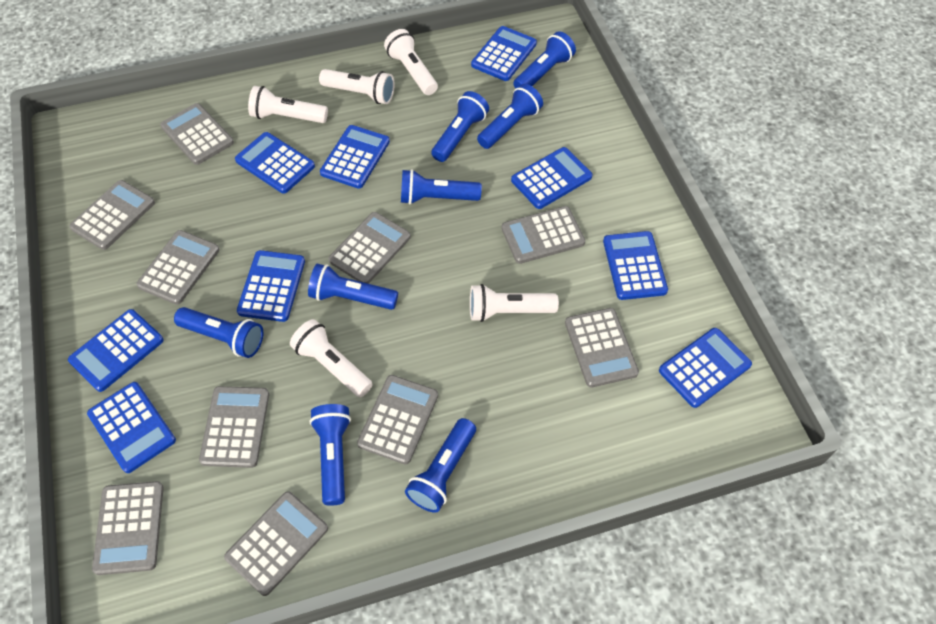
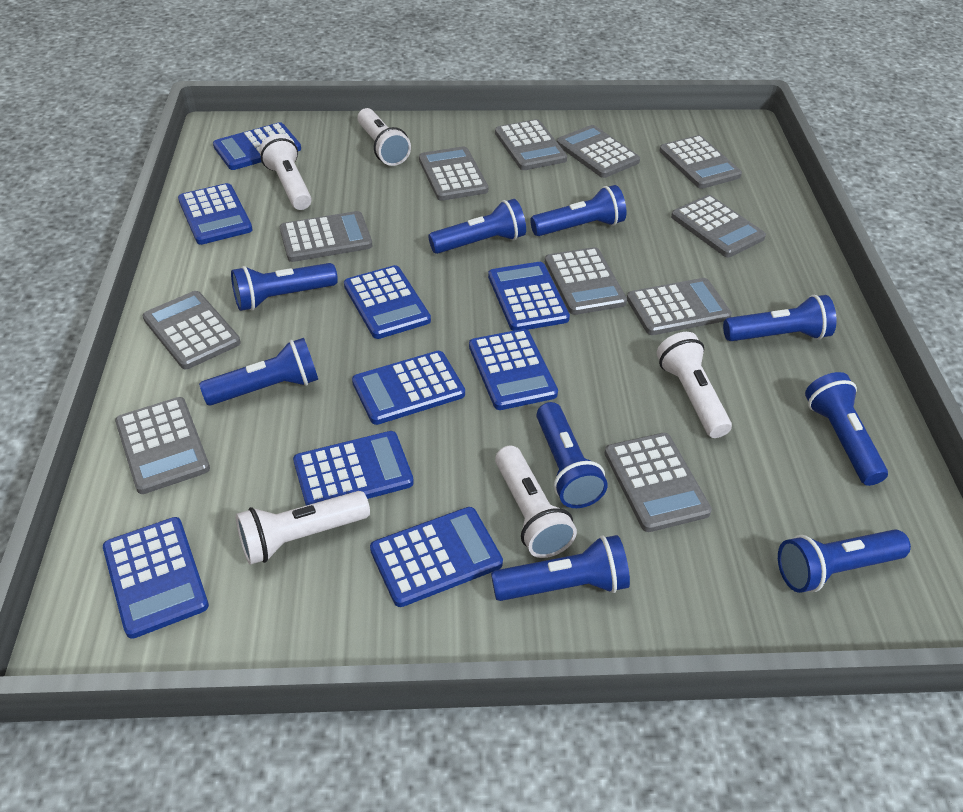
blue flashlight: [174,307,263,358] [308,264,398,310] [309,404,351,506] [401,169,482,205] [405,418,476,513] [431,91,489,162] [477,84,543,149] [513,31,576,89] = 8 -> [199,338,318,405] [231,263,338,311] [428,199,526,254] [491,535,630,601] [530,185,626,236] [536,402,608,508] [723,295,837,341] [778,529,911,593] [805,372,888,486] = 9
grey calculator: [69,180,155,250] [92,481,164,575] [136,230,220,305] [160,103,234,165] [199,386,269,468] [224,491,328,596] [328,212,411,284] [357,375,438,464] [501,206,585,264] [565,308,639,388] = 10 -> [115,397,210,494] [142,291,241,369] [280,211,372,262] [419,146,488,201] [495,119,567,170] [545,247,627,315] [557,125,640,178] [605,433,712,532] [627,278,732,335] [659,135,742,189] [671,195,766,257] = 11

